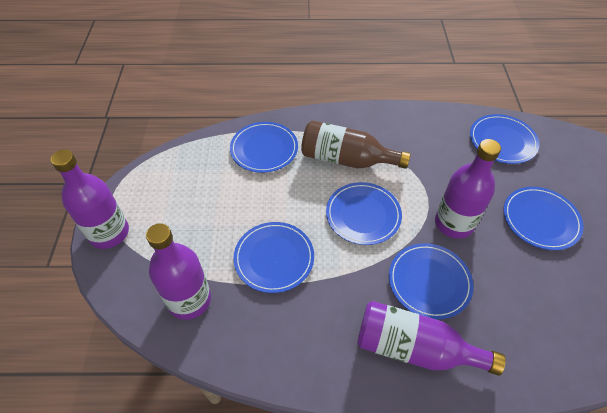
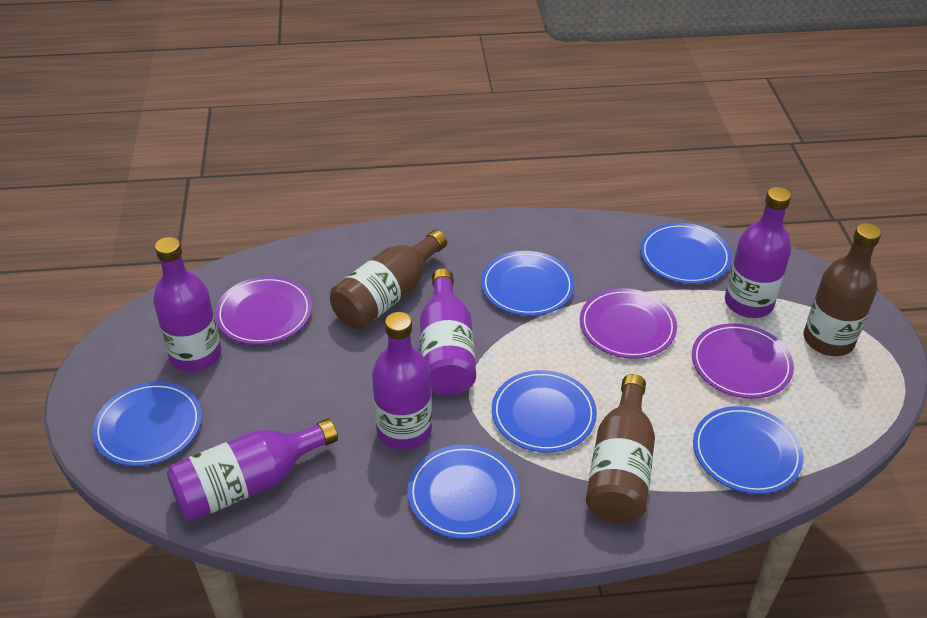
brown bottle: [301,120,411,169] = 1 -> [330,230,447,329] [586,374,655,523] [804,223,881,356] = 3
purple bottle: [51,150,129,249] [146,223,211,320] [357,301,506,376] [435,139,501,239] = 4 -> [153,237,221,372] [167,419,338,521] [372,312,432,450] [420,268,476,395] [725,187,791,318] = 5
purple plate: none = 0 -> [215,276,312,345] [580,288,677,359] [692,323,794,399] = 3

